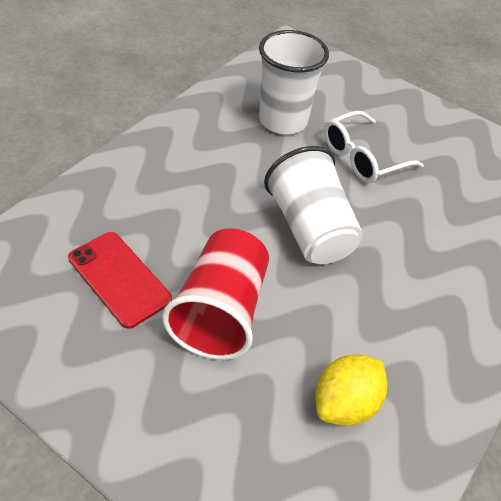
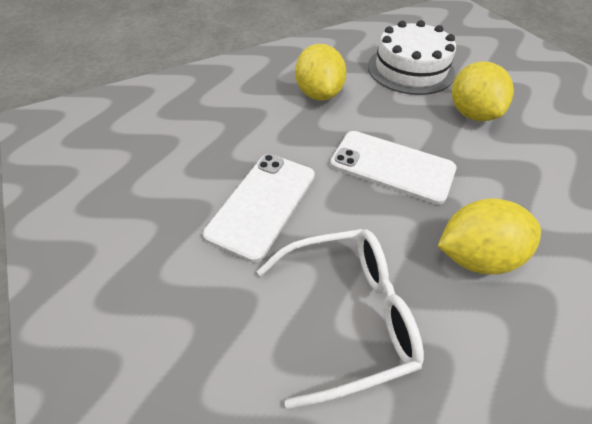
red cup: [162,228,269,360] = 1 -> none = 0
red phone: [68,232,172,329] = 1 -> none = 0
white cake: none = 0 -> [368,20,456,95] = 1
white cup: [259,30,329,134] [264,146,363,264] = 2 -> none = 0
white phone: none = 0 -> [203,154,315,263] [330,131,456,205] = 2
yellow lemon: [316,354,387,426] = 1 -> [295,44,346,101] [438,198,541,275] [452,61,514,121] = 3

